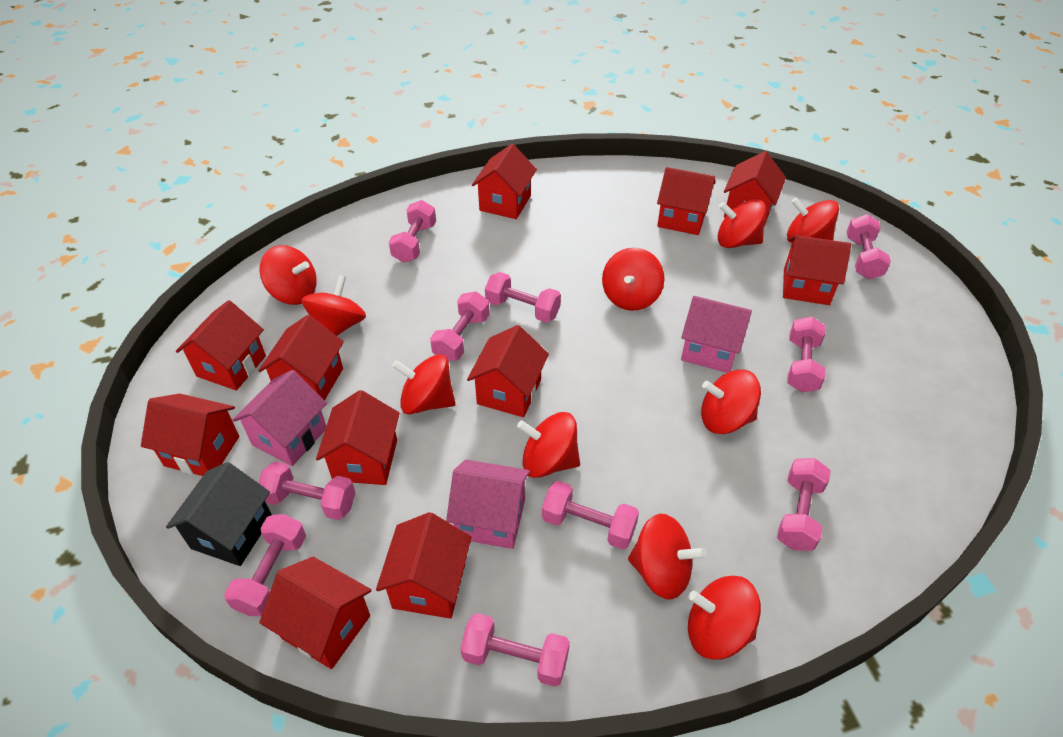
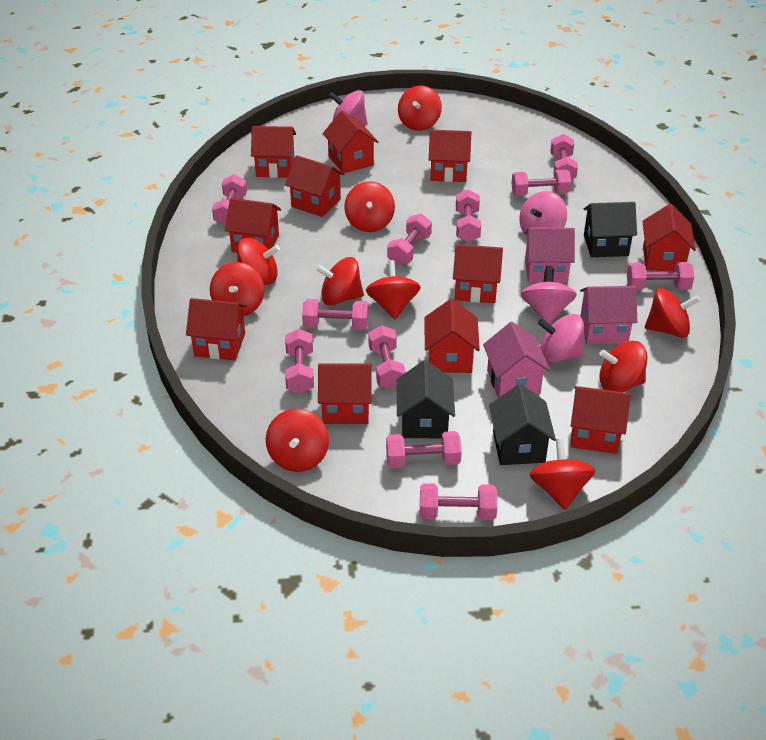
black house: [166,462,272,566] = 1 -> [397,360,455,438] [489,384,556,465] [584,202,637,257] = 3
pink dumbbell: [224,514,306,616] [258,461,355,520] [389,200,436,263] [430,291,490,361] [461,613,570,687] [485,272,561,322] [542,481,639,550] [777,458,831,551] [787,316,826,392] [846,214,891,279] = 10 -> [212,174,247,226] [285,329,314,394] [302,299,368,330] [368,325,405,390] [386,431,462,468] [387,214,432,266] [420,483,497,520] [456,189,481,242] [511,169,571,196] [551,134,578,180] [627,262,694,290] = 11
pink spinning top: none = 0 -> [329,90,368,125] [519,191,567,236] [521,266,577,324] [538,314,584,363] = 4

